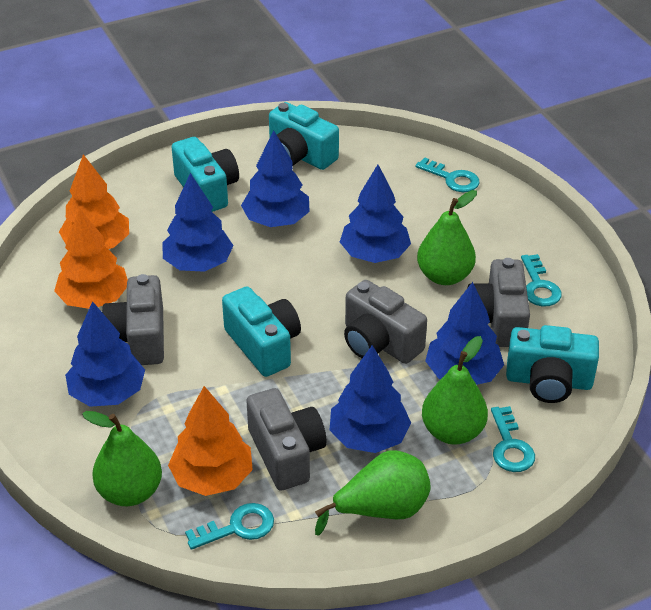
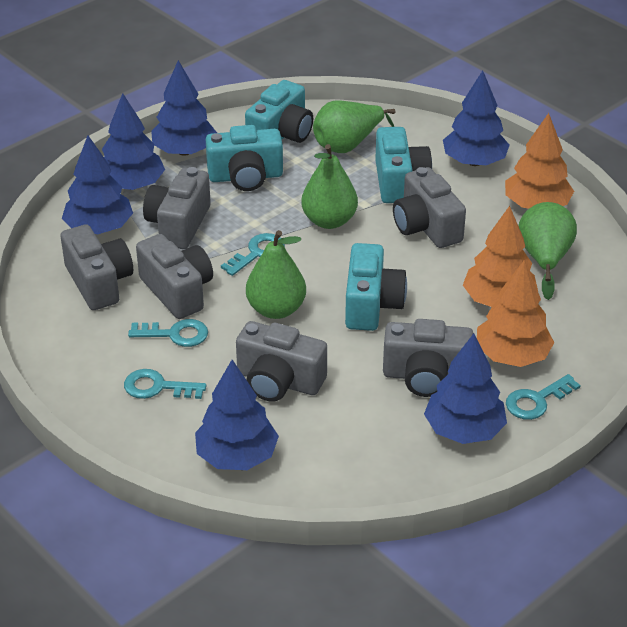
grey camera: [102,274,164,365] [246,388,326,491] [344,280,427,364] [467,258,530,347] = 4 -> [61,224,133,310] [136,234,213,319] [143,167,211,249] [236,321,327,402] [383,319,474,397] [393,167,466,248] = 6

